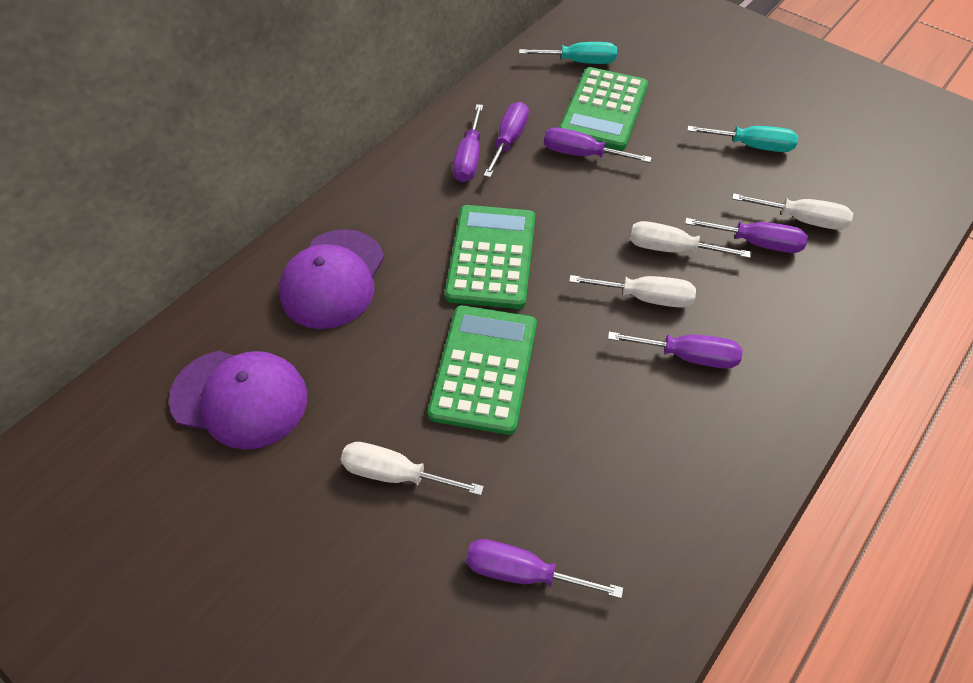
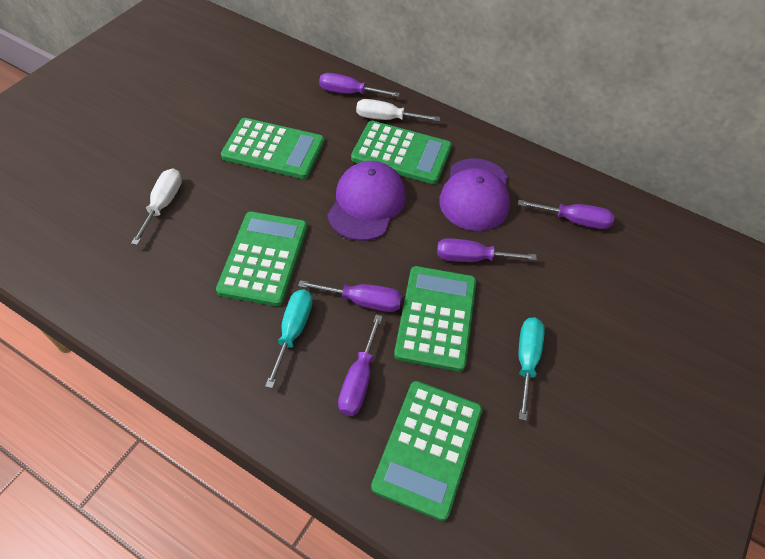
green calculator: [428,305,537,435] [445,205,535,309] [559,67,648,151] = 3 -> [216,212,307,306] [221,118,324,179] [351,121,452,184] [371,381,483,521] [394,266,476,372] = 5
purple screwdriver: [453,104,483,183] [466,539,623,598] [483,102,529,178] [544,127,652,163] [608,332,743,369] [685,218,808,253] = 6 -> [298,280,402,312] [319,73,400,97] [338,315,383,416] [437,238,537,262] [518,200,614,229] = 5
white screwdriver: [341,442,484,495] [569,275,696,308] [630,221,752,258] [732,193,853,230] = 4 -> [131,168,182,245] [356,99,440,121] = 2

